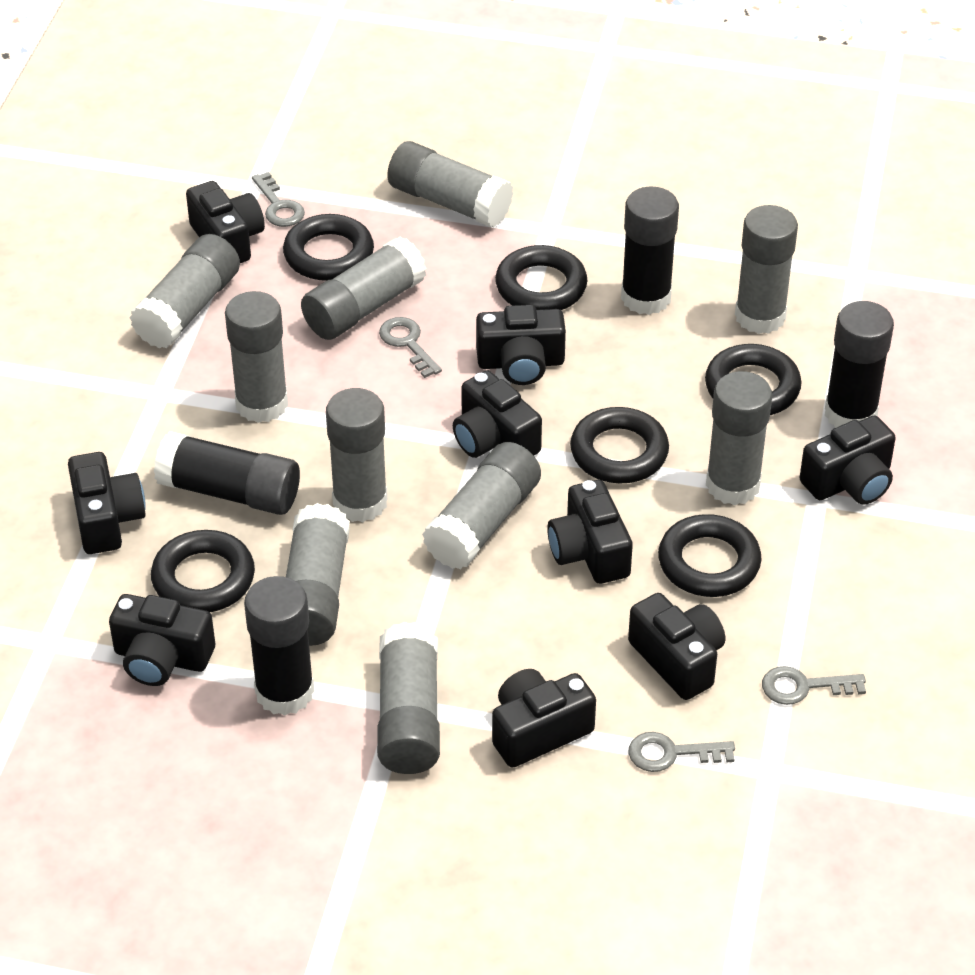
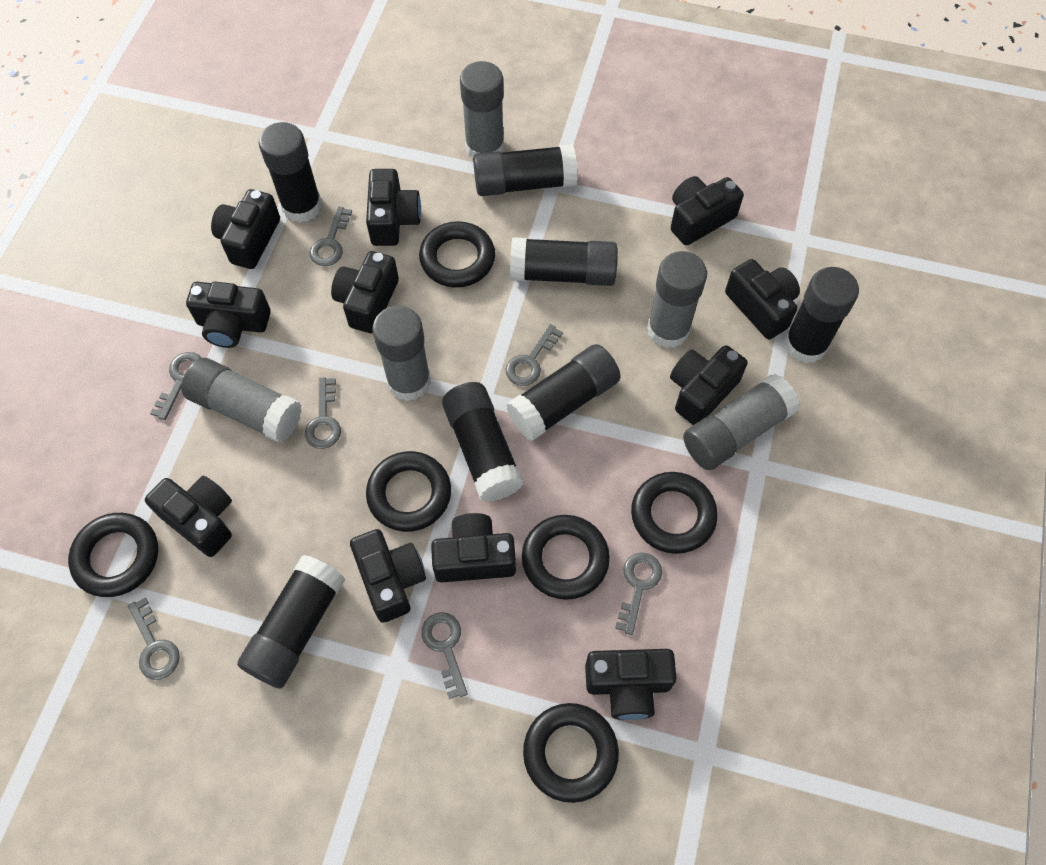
black camera: [68,452,146,554] [109,594,215,686] [186,181,265,263] [453,370,542,458] [476,305,566,385] [492,669,596,768] [547,480,633,584] [628,593,725,700] [800,416,896,505] = 9 -> [145,476,232,557] [186,282,271,348] [211,189,280,269] [331,251,399,333] [350,529,426,623] [366,169,421,246] [431,513,516,583] [585,649,676,720] [670,345,748,425] [671,176,744,246] [725,259,800,340] = 11
black glue stick: [154,431,300,515] [244,576,314,716] [621,187,679,315] [825,301,894,428] = 4 -> [237,555,345,689] [259,122,322,223] [442,382,524,502] [473,144,577,196] [506,344,621,441] [510,237,618,286] [784,267,859,364] = 7
grey glue stick: [129,234,240,349] [225,291,288,423] [286,503,350,646] [301,237,427,340] [326,388,388,522] [377,622,440,774] [387,141,513,228] [422,442,541,570] [706,371,772,505] [735,205,798,334] = 10 -> [181,358,302,442] [373,306,431,401] [460,61,504,158] [647,251,707,348] [683,374,800,470] = 5
grey key: [252,172,305,227] [379,317,442,378] [628,732,735,772] [762,666,866,705] = 4 -> [128,598,180,680] [150,352,202,420] [305,377,341,449] [309,206,352,266] [421,612,468,699] [505,324,563,386] [615,553,662,635] = 7

